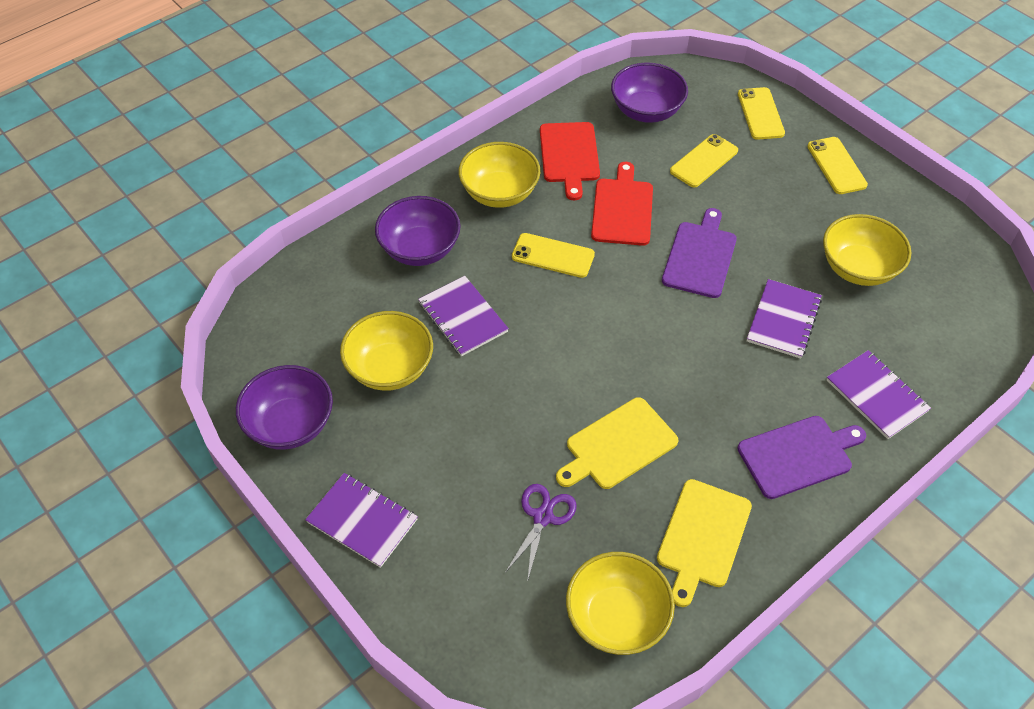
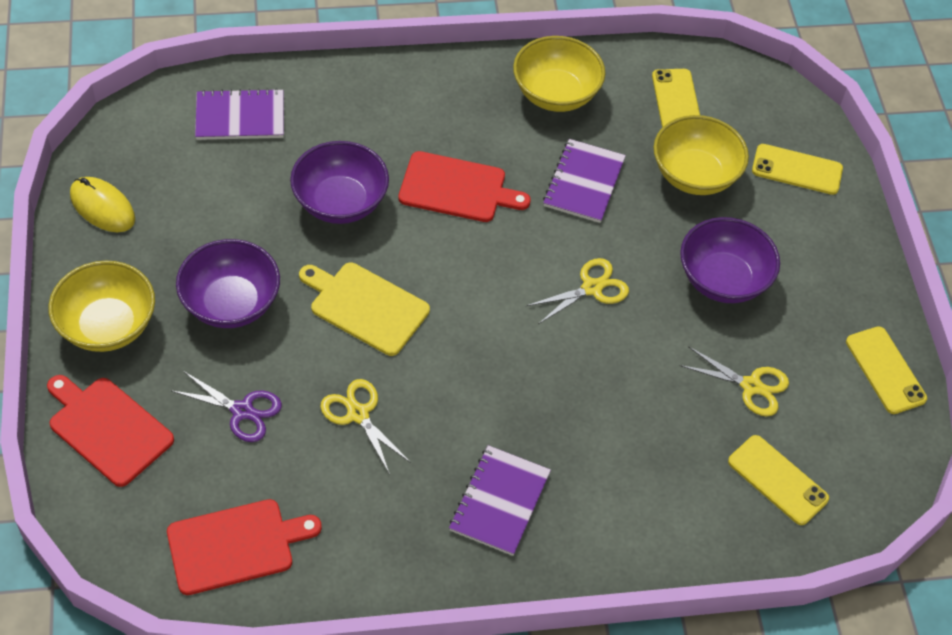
purple cutting board: [662,208,737,298] [738,416,866,499] = 2 -> none = 0
purple notebook: [305,473,418,568] [418,276,509,356] [747,279,822,359] [827,350,931,439] = 4 -> [195,88,284,140] [449,445,551,556] [543,139,626,223] = 3
red cutting board: [540,122,600,201] [591,162,653,246] = 2 -> [47,375,174,487] [167,499,322,595] [398,151,530,222] = 3
yellow bowl: [340,311,433,391] [459,142,540,208] [566,552,675,655] [823,214,911,286] = 4 -> [48,261,155,352] [513,36,605,112] [654,115,749,195] = 3
yellow cutting board: [556,397,679,489] [657,479,752,607] = 2 -> [299,263,430,356] = 1
yellow mouse: none = 0 -> [70,177,135,232] = 1
yellow scissors: none = 0 -> [320,379,411,475] [526,258,629,324] [679,346,789,416] = 3

